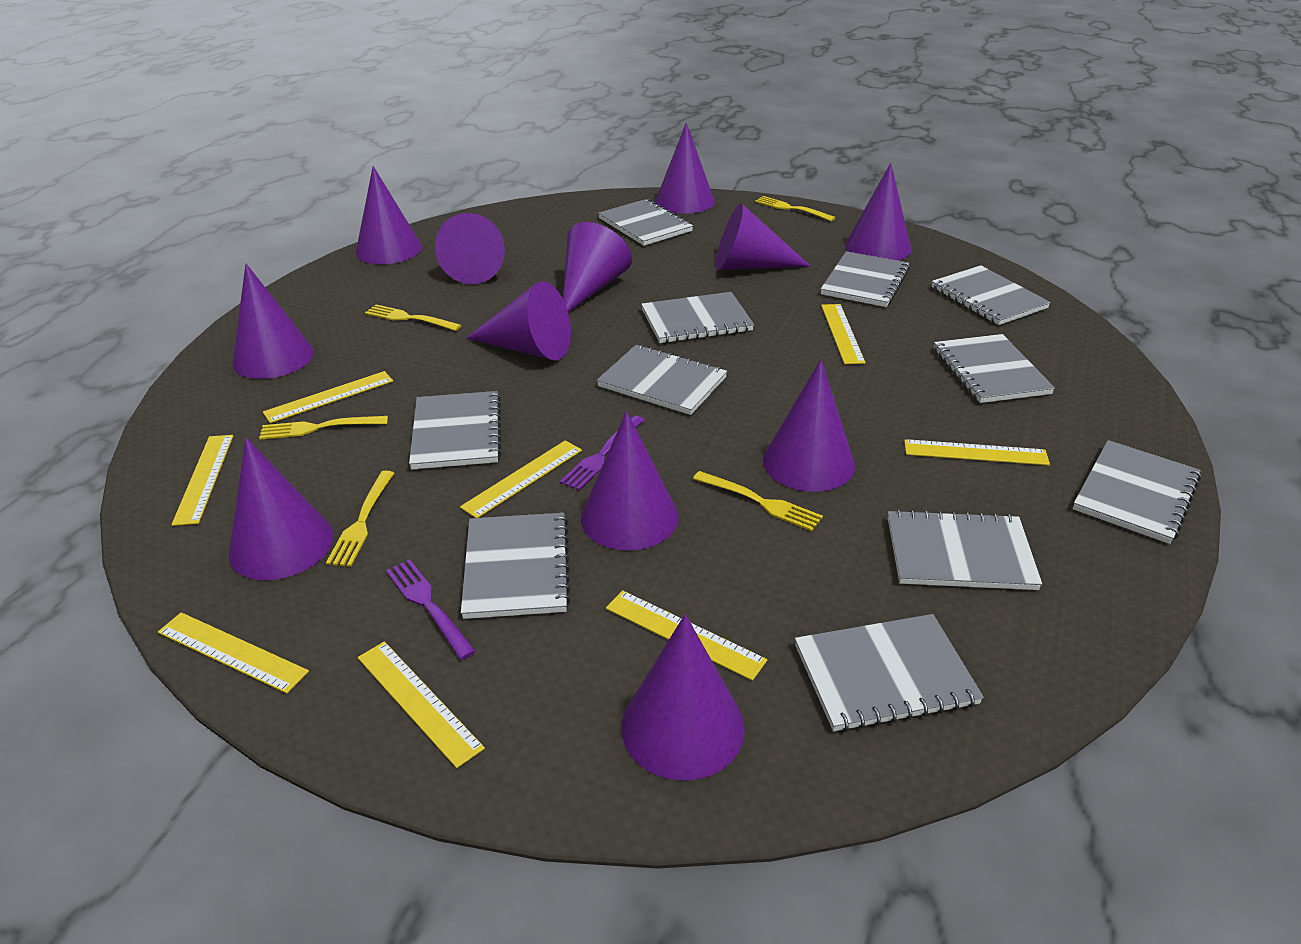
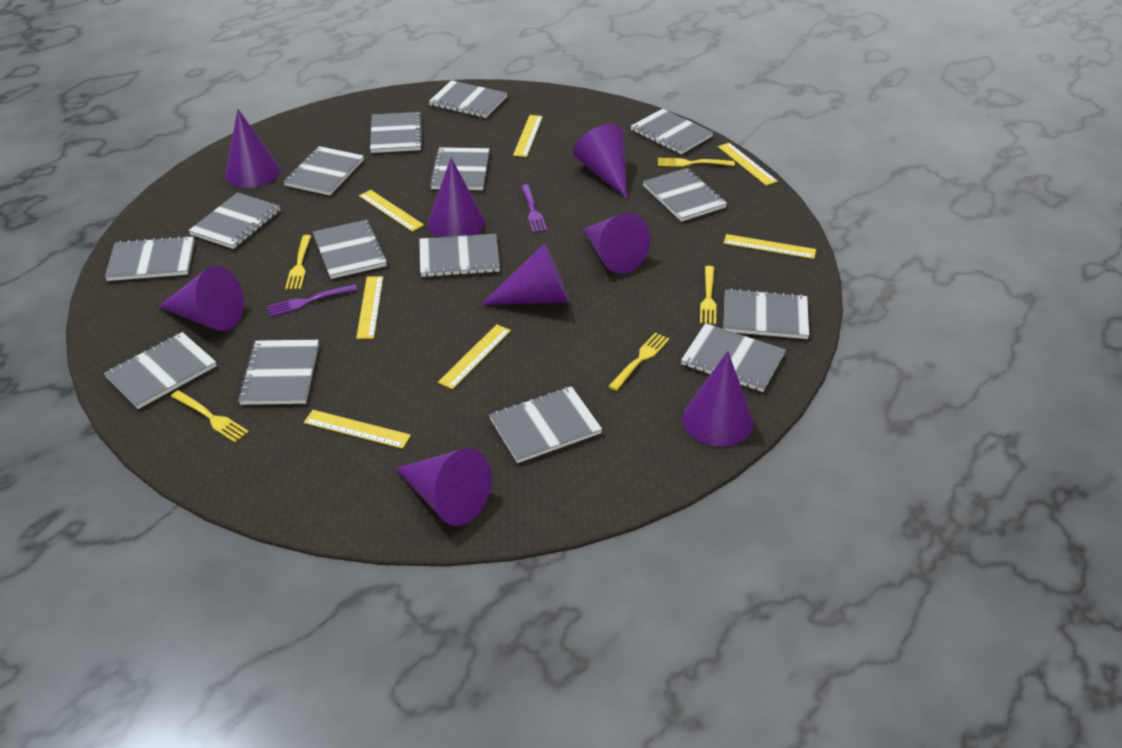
grey notebook: [409,391,501,469] [461,513,571,619] [597,345,727,415] [598,199,693,246] [641,292,754,343] [795,614,984,732] [821,251,910,307] [888,509,1042,590] [932,265,1051,325] [934,334,1055,403] [1073,440,1201,544] = 11 -> [104,332,217,409] [105,236,194,281] [188,193,280,249] [238,340,319,405] [283,146,364,195] [313,220,387,279] [370,112,423,153] [419,234,500,277] [429,80,507,118] [429,147,489,190] [489,386,602,463] [631,109,713,154] [643,168,727,222] [681,323,786,392] [723,288,809,339] = 15
purple cone: [228,438,334,580] [232,264,314,379] [356,166,422,264] [435,213,505,284] [466,281,571,361] [563,222,632,312] [581,411,679,551] [621,614,745,781] [655,123,715,214] [716,203,811,270] [763,360,855,492] [845,163,911,261] = 12 -> [158,266,244,331] [225,109,280,188] [395,448,491,526] [428,158,485,237] [481,243,569,305] [573,124,627,199] [583,213,650,274] [682,351,754,447] = 8
yellow ruler: [158,612,309,694] [171,435,233,526] [263,371,393,423] [358,641,485,768] [460,440,582,518] [606,590,767,681] [821,304,866,364] [904,439,1050,465] = 8 -> [304,410,411,449] [356,276,383,339] [359,190,424,232] [438,324,511,389] [513,115,543,157] [718,143,778,186] [724,234,816,259] = 7

